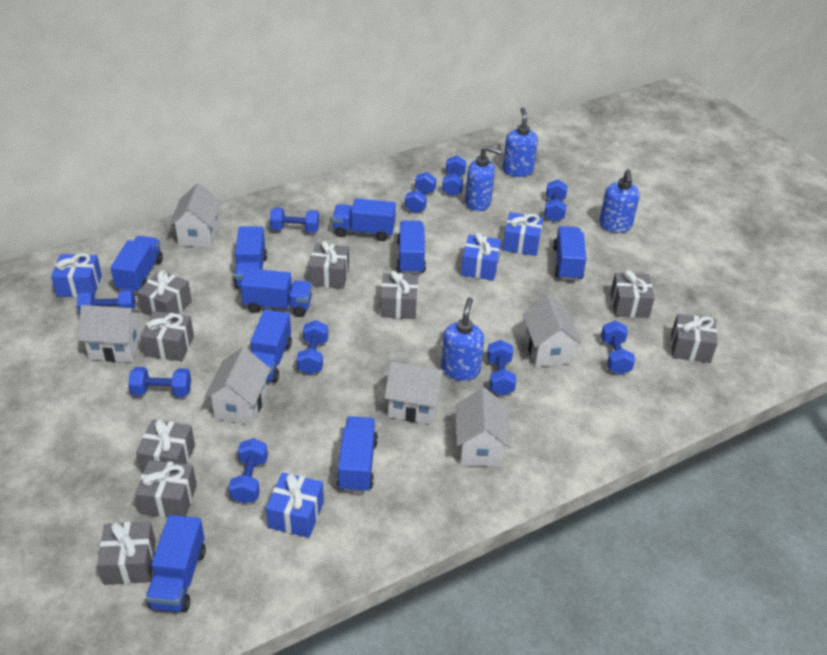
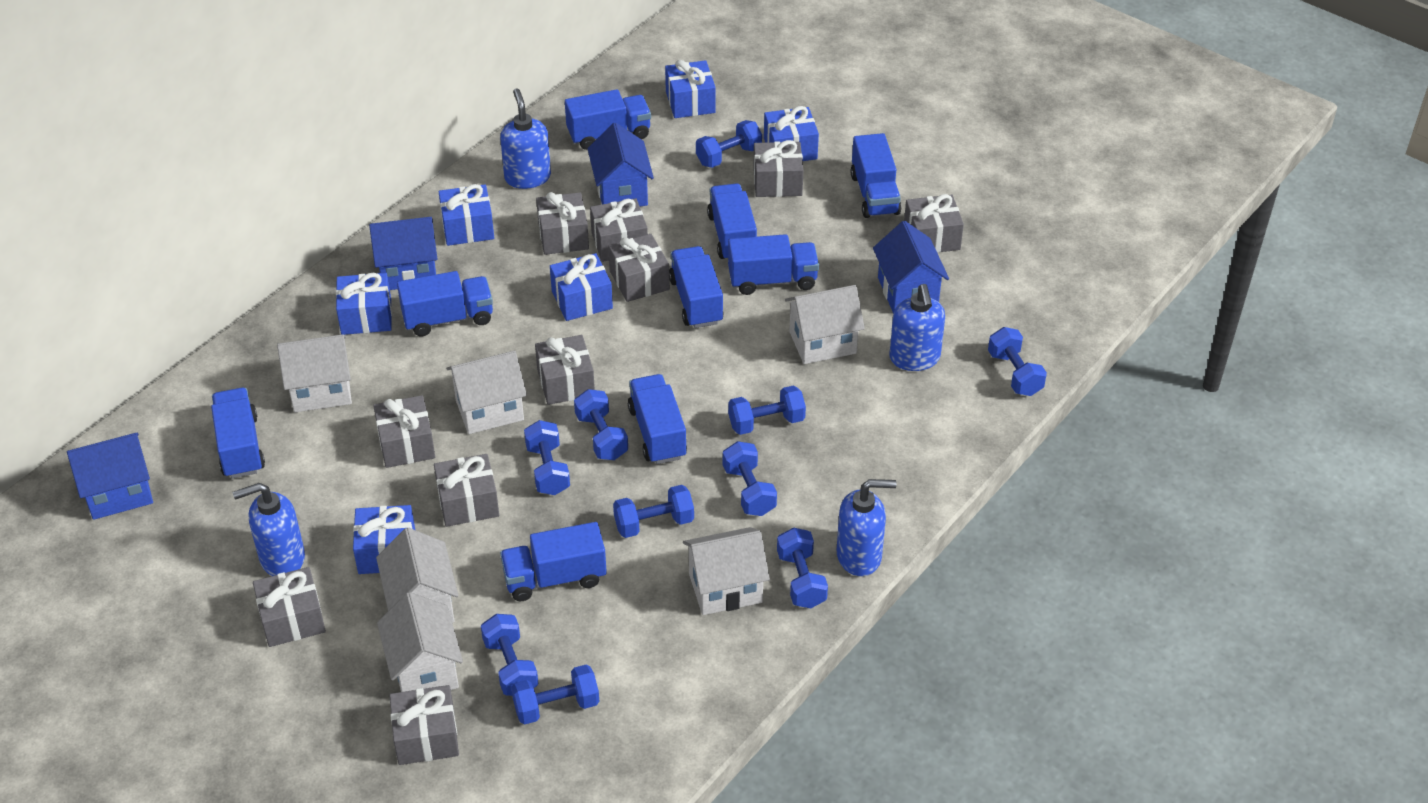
blue gift: [51,253,102,297] [266,472,324,538] [461,233,501,281] [503,212,543,256] = 4 -> [336,273,392,335] [353,505,415,574] [439,184,494,246] [550,253,613,321] [665,60,716,118] [764,106,819,161] = 6
blue house: none = 0 -> [67,433,153,520] [369,217,437,290] [587,123,654,206] [873,221,949,314] = 4
grey gift: [97,521,156,585] [135,460,197,518] [136,419,195,473] [137,270,192,316] [140,311,194,361] [309,241,349,289] [380,271,418,319] [610,270,655,318] [671,314,718,363] = 9 -> [253,567,326,647] [373,395,435,468] [389,685,459,765] [434,454,499,527] [535,335,595,405] [536,192,589,255] [590,199,648,262] [608,234,670,302] [753,140,803,197] [904,194,964,253] = 10

